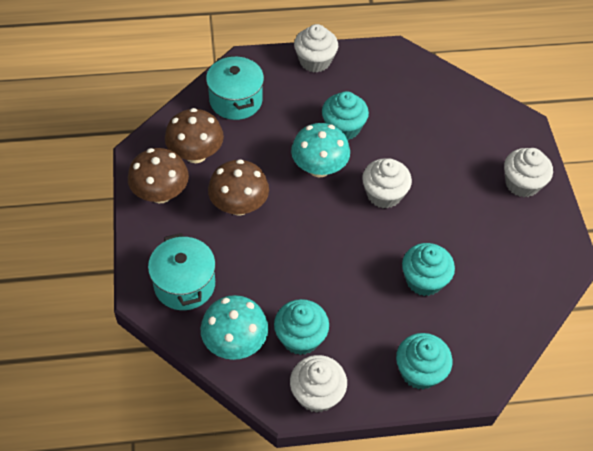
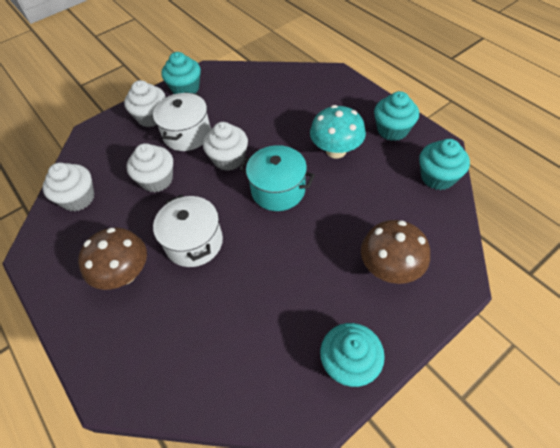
brown mushroom: [128,148,189,203] [165,108,224,163] [208,159,269,216] = 3 -> [78,228,147,290] [361,220,430,284] = 2
turquoise mushroom: [201,295,268,360] [291,123,350,177] = 2 -> [310,105,366,159] = 1
turquoise pot: [148,233,216,310] [206,55,264,120] = 2 -> [239,145,315,211] = 1
white pot: none = 0 -> [153,92,211,151] [153,195,223,267] = 2

